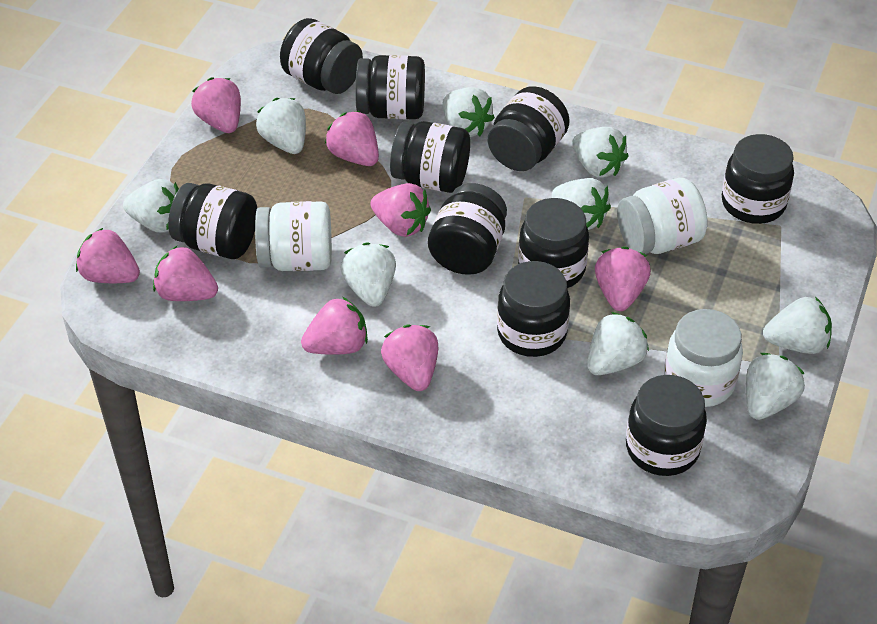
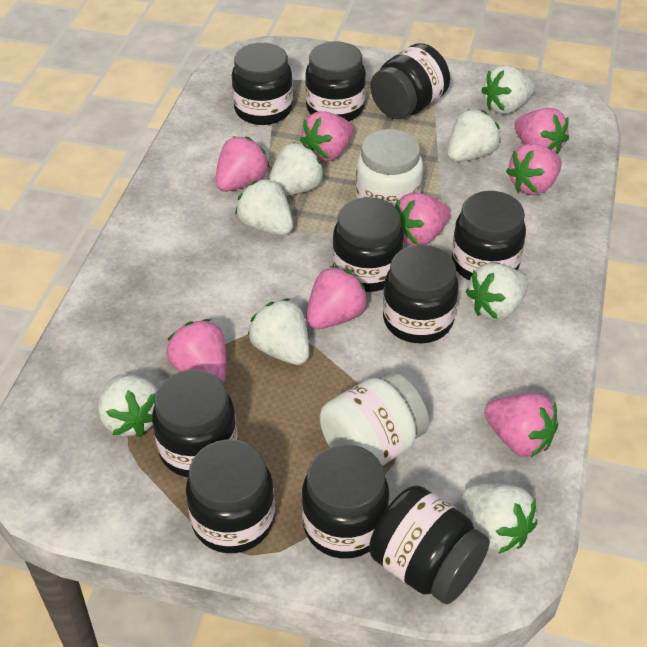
white jar: [255,201,332,271] [617,178,708,254] [664,309,743,407] = 3 -> [320,372,429,466] [356,129,423,207] = 2
white strawberry: [123,179,179,233] [256,98,306,154] [341,242,396,307] [442,87,495,137] [552,178,611,230] [572,127,628,178] [587,312,649,375] [746,353,805,420] [763,297,832,354] = 9 -> [99,374,157,437] [235,178,293,235] [248,299,309,365] [269,142,325,196] [447,109,501,162] [462,484,537,554] [465,263,529,320] [481,65,535,114] = 8

